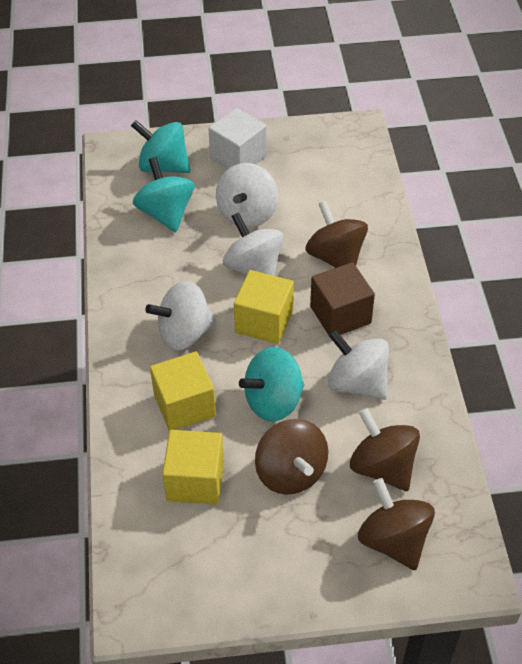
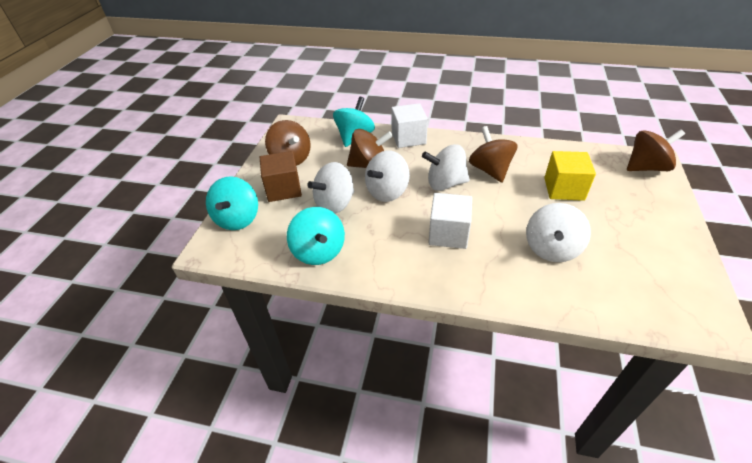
white cube: [209,108,267,169] = 1 -> [391,103,428,148] [429,193,472,249] = 2
yellow cube: [150,351,216,431] [162,430,224,505] [234,270,294,344] = 3 -> [544,151,596,201] = 1

